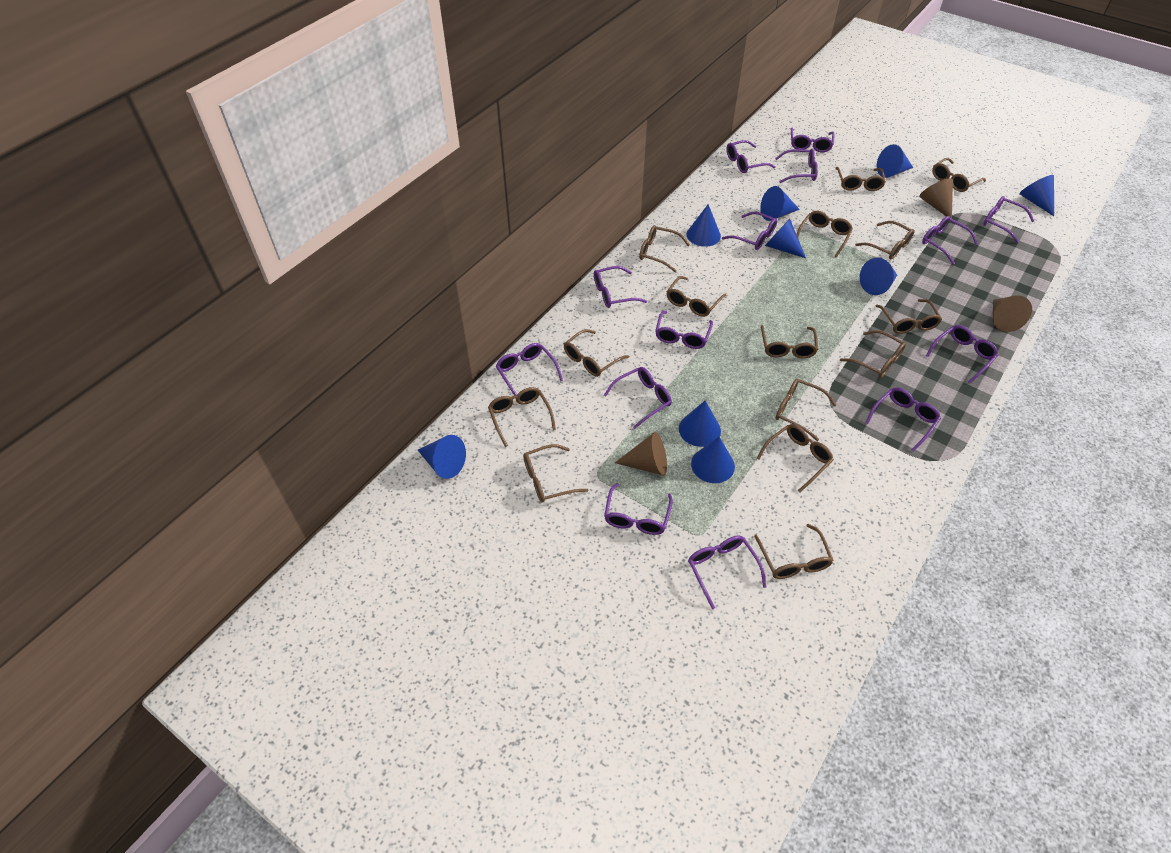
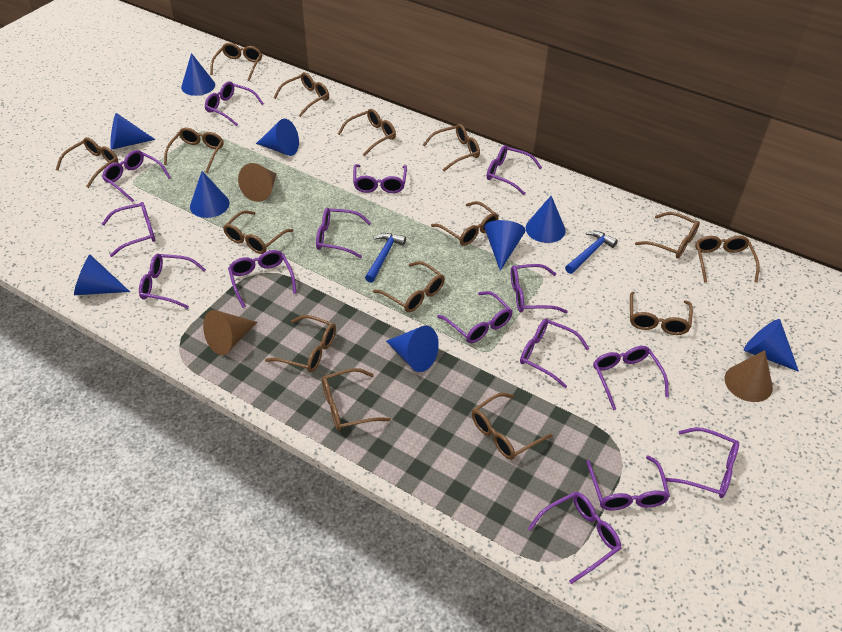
blue hammer: none = 0 -> [365,233,406,283] [565,231,618,274] = 2
purple glasses: [496,343,563,395] [594,266,647,308] [604,367,672,429] [604,483,673,535] [655,311,713,349] [688,535,766,609] [722,212,777,250] [726,140,775,173] [775,149,818,183] [791,127,835,152] [865,388,941,452] [922,216,978,265] [926,325,999,384] [983,196,1034,243] = 14 -> [102,150,171,202] [102,202,156,257] [139,253,206,309] [205,81,264,126] [228,250,297,308] [316,208,371,258] [353,164,407,193] [437,291,513,343] [487,145,542,195] [511,264,568,313] [520,319,590,388] [528,492,621,584] [586,455,670,510] [593,346,669,410] [665,427,739,498] = 15

